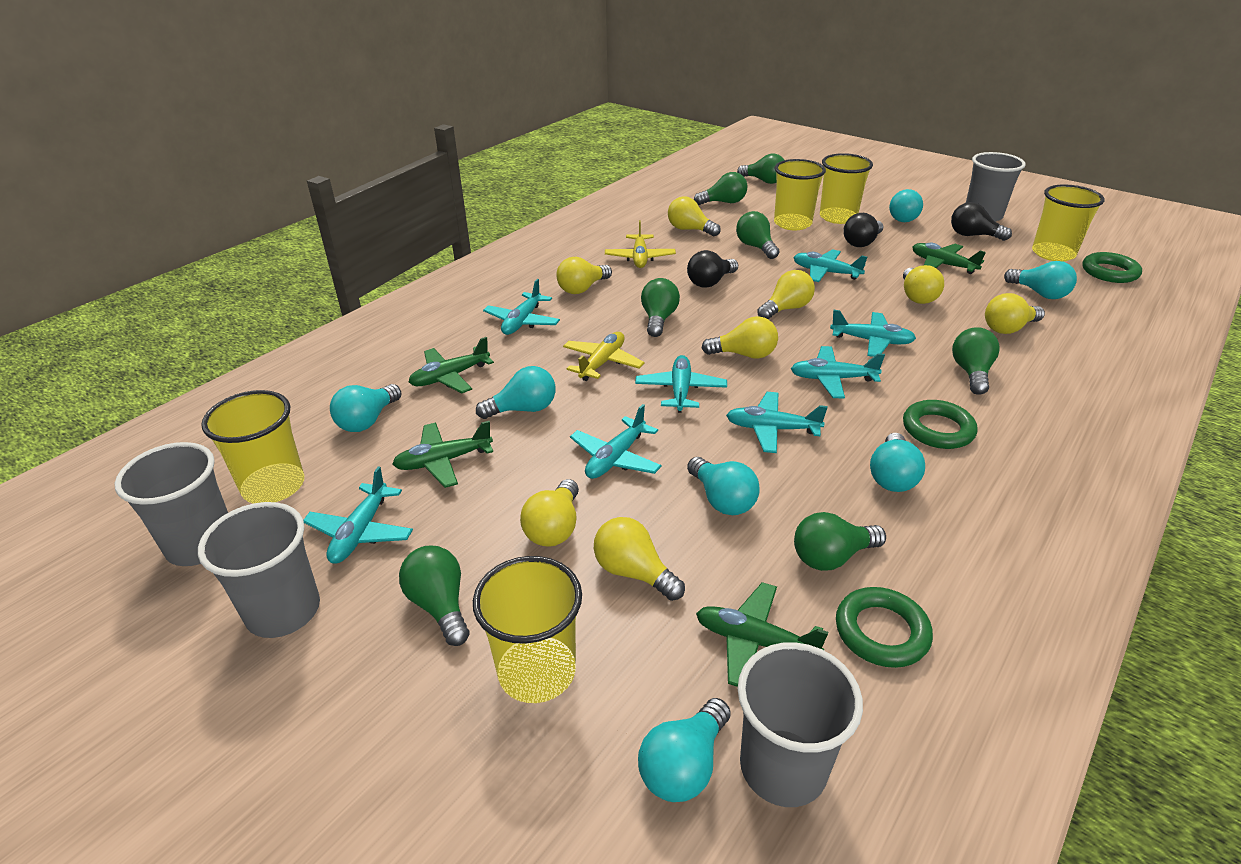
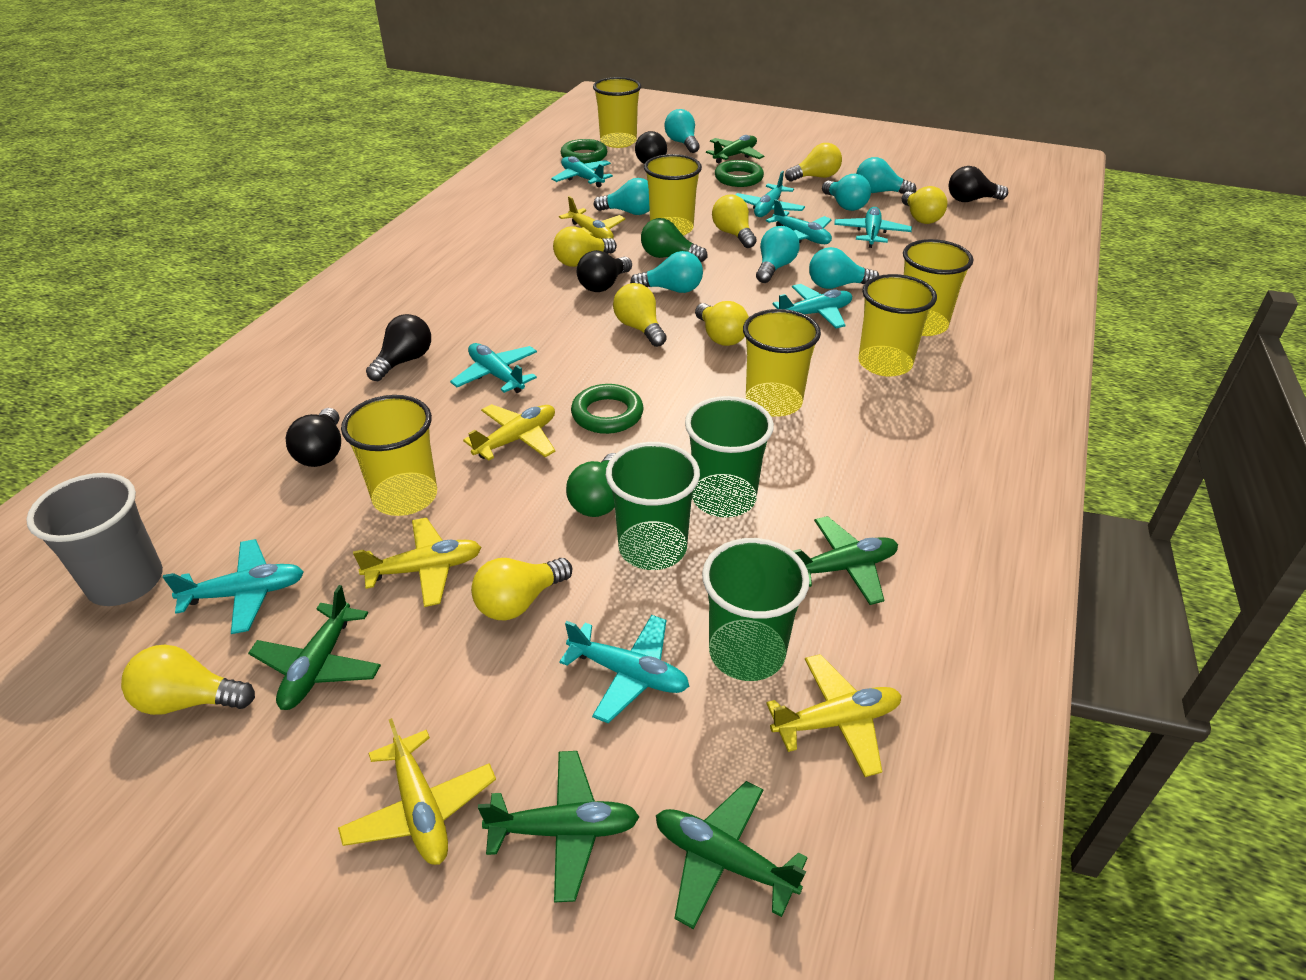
black light bulb: [687,250,738,288] [843,213,883,247] [951,202,1012,241] = 3 -> [286,408,341,467] [366,314,431,381] [577,250,632,292] [635,131,667,164] [949,166,1008,202] = 5
green cup: none = 0 -> [606,442,700,570] [685,396,774,517] [702,538,810,681] = 3
green light bulb: [399,546,469,646] [641,278,680,337] [694,172,747,205] [736,211,780,259] [737,154,784,184] [794,512,886,571] [952,327,1000,395] = 7 -> [566,453,616,517] [641,218,707,262] = 2
green plane: [392,421,493,488] [409,337,494,393] [696,582,828,687] [913,242,986,274] = 4 -> [248,585,381,710] [478,751,639,903] [656,781,808,929] [706,135,764,163] [793,516,898,605] = 5
grey cup: [114,442,228,566] [198,502,320,638] [738,642,863,807] [966,152,1026,222] = 4 -> [26,473,163,606] = 1
yellow cup: [201,390,304,504] [473,556,582,703] [774,159,826,230] [820,153,873,224] [1032,184,1105,262] = 5 -> [341,395,437,516] [593,77,641,148] [644,154,702,236] [743,309,821,417] [858,274,937,377] [903,239,973,336] = 6
yellow plane: [563,332,645,381] [605,220,676,268] = 2 -> [338,718,496,865] [353,517,481,607] [463,404,556,461] [559,196,625,239] [766,654,902,777] = 5

